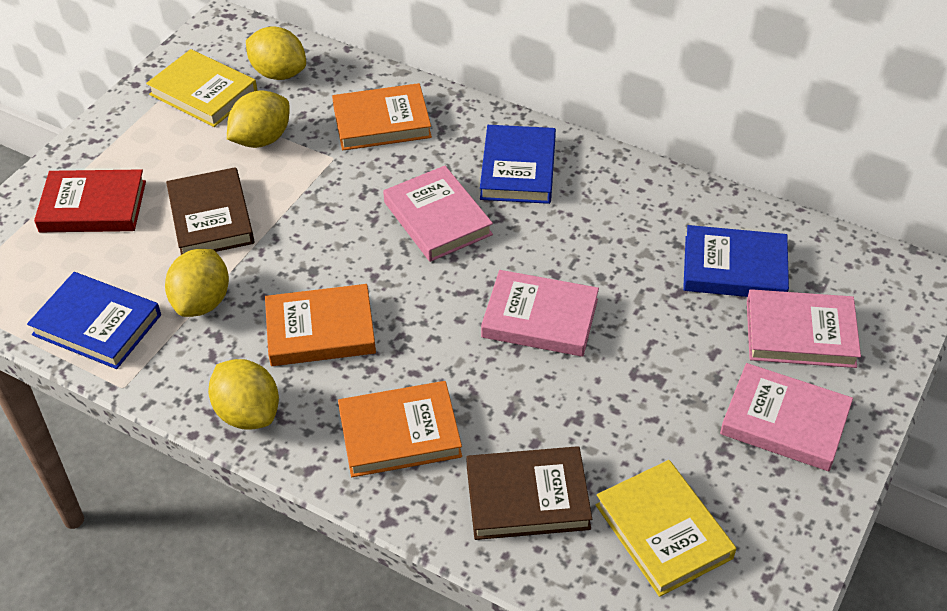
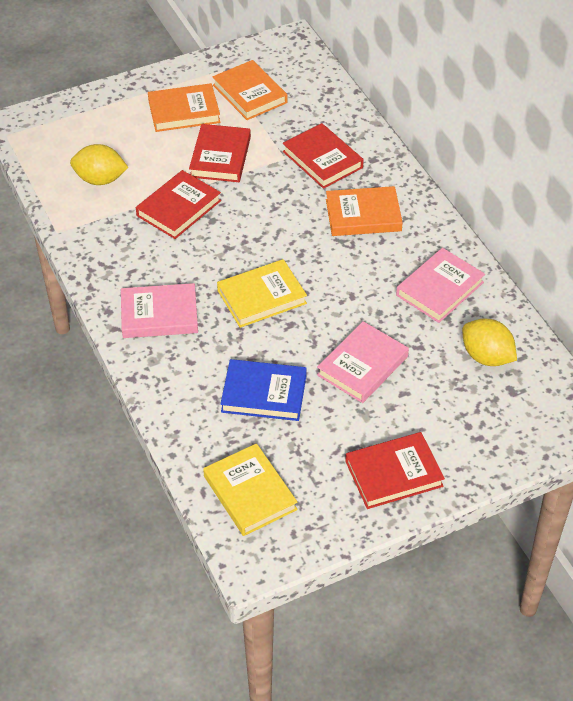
blue book: [27,272,161,369] [480,125,556,204] [683,225,789,297] = 3 -> [220,359,307,421] = 1
brown book: [166,167,255,255] [466,446,592,540] = 2 -> none = 0
pink book: [383,166,493,262] [481,270,599,357] [720,363,853,471] [747,289,861,368] = 4 -> [121,283,198,338] [317,321,409,403] [396,248,485,323] = 3
red book: [34,169,146,232] = 1 -> [136,170,221,239] [189,124,251,182] [283,123,364,189] [345,432,445,509] = 4
yellow lemon: [165,249,229,317] [208,359,279,430] [227,91,290,148] [246,27,306,80] = 4 -> [70,144,129,185] [462,319,517,366] = 2

